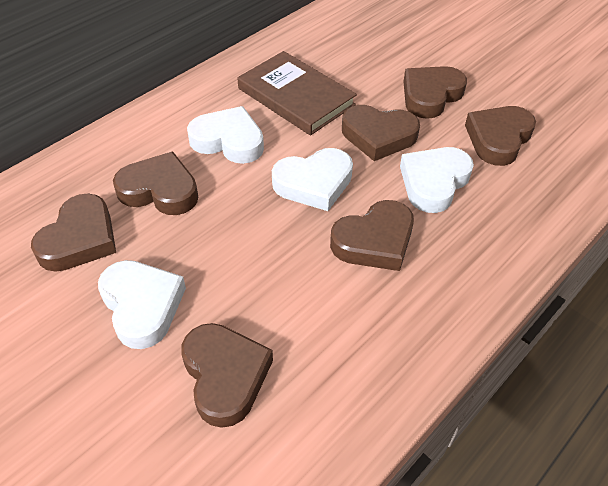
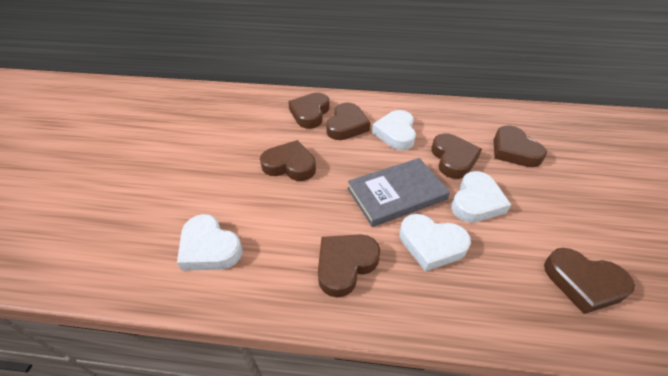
brown book: [238,51,357,136] = 1 -> none = 0
grey book: none = 0 -> [347,158,450,227] = 1

